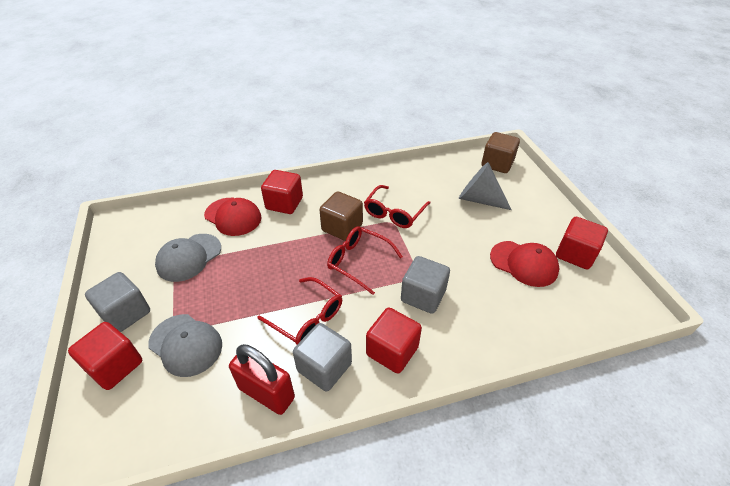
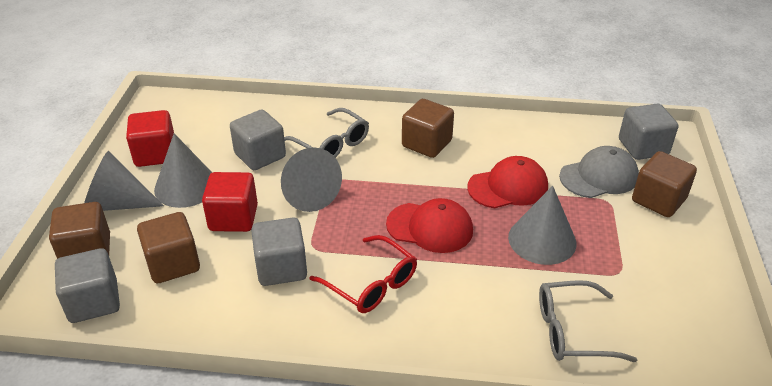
brown cube: [319,191,363,241] [482,132,520,173] = 2 -> [49,202,110,259] [137,212,200,283] [402,99,454,158] [632,151,697,217] = 4
grey cap: [148,314,222,377] [155,234,221,282] = 2 -> [559,146,639,198] = 1
grey cone: [459,162,511,210] = 1 -> [84,151,164,211] [154,134,212,208] [281,147,342,212] [508,186,577,265] = 4
grey cube: [85,272,150,332] [293,323,352,392] [401,256,450,314] = 3 -> [55,248,120,323] [230,110,286,170] [251,218,307,286] [619,104,678,160] = 4
grey glasses: none = 0 -> [284,108,369,158] [539,280,637,362] = 2
red cube: [68,322,142,390] [261,170,303,214] [366,308,422,374] [556,217,608,269] = 4 -> [126,110,174,167] [202,172,258,232] = 2
red glasses: [257,277,342,344] [327,226,403,295] [364,185,431,228] = 3 -> [310,235,417,313] = 1
red padlock: [229,344,295,415] = 1 -> none = 0

